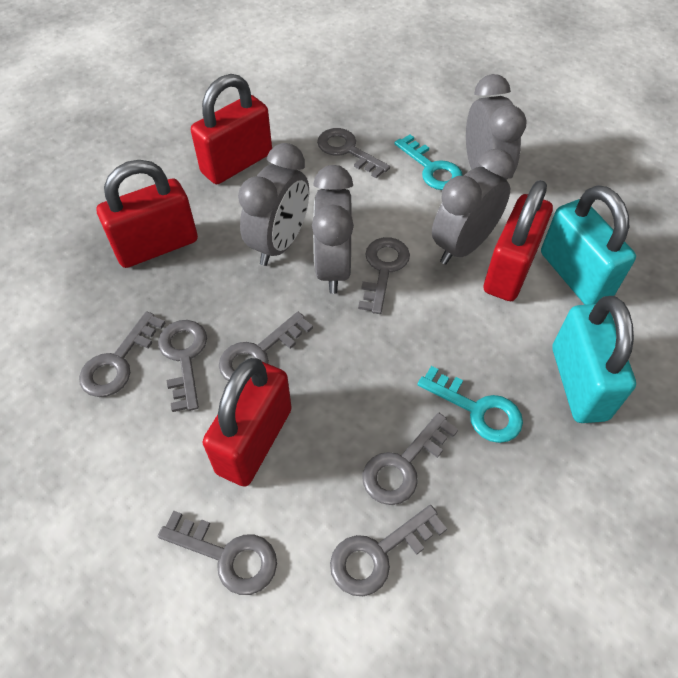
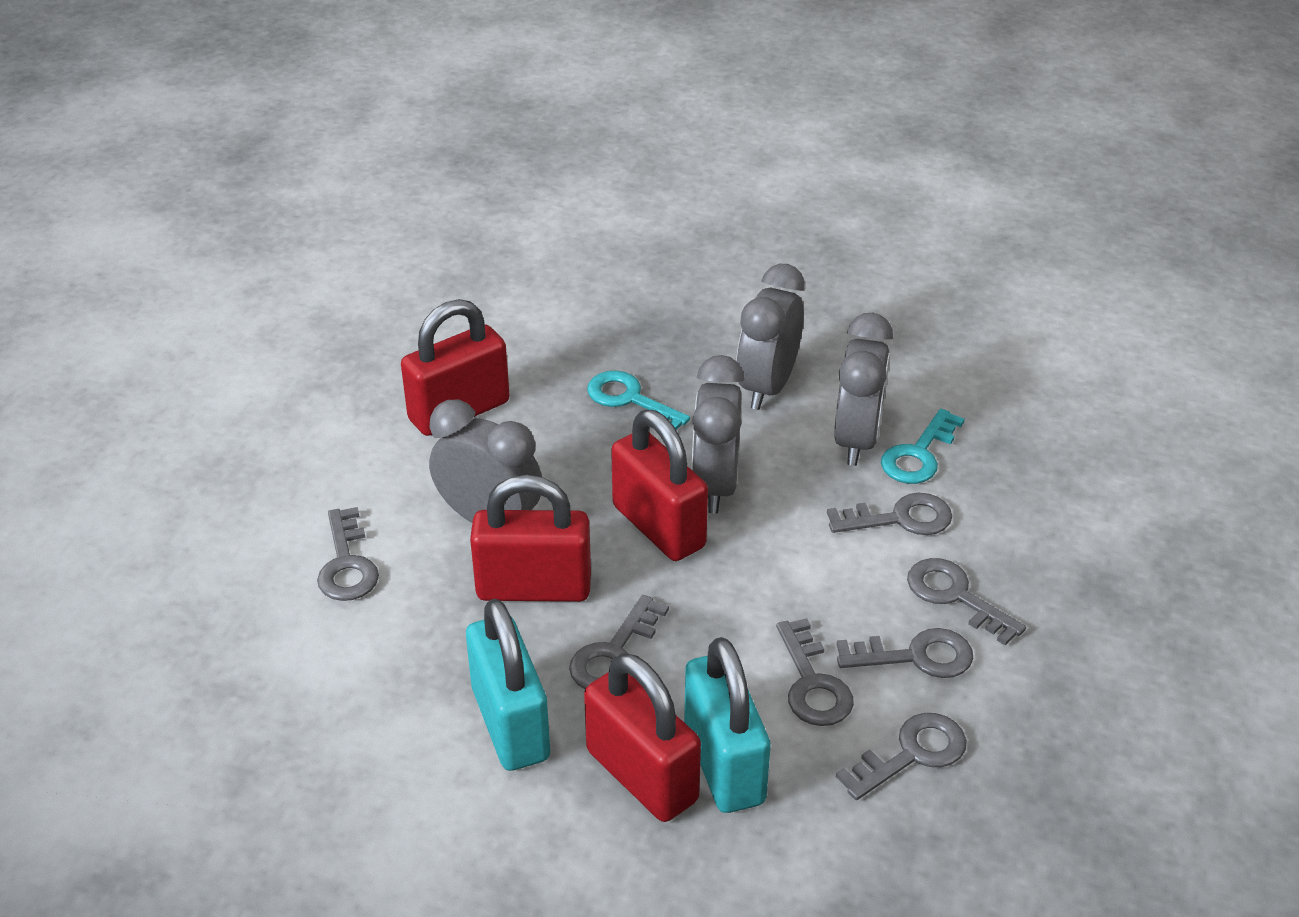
grey key: [79,311,165,397] [158,320,207,412] [158,510,277,595] [219,312,313,381] [317,128,390,178] [330,505,447,596] [358,237,410,314] [363,413,459,505] = 8 -> [317,507,379,601] [569,595,669,689] [776,618,854,726] [827,493,952,535] [836,628,973,678] [836,713,967,800] [907,558,1026,645] = 7

